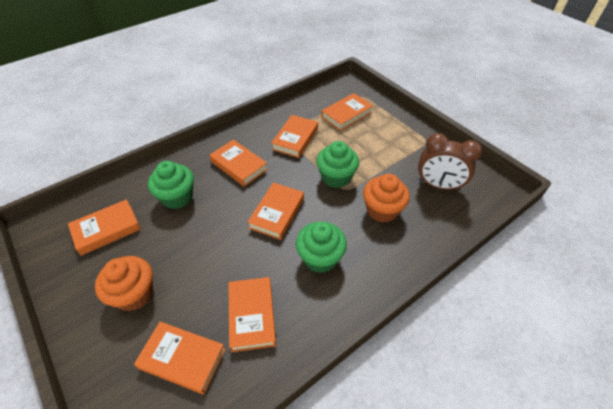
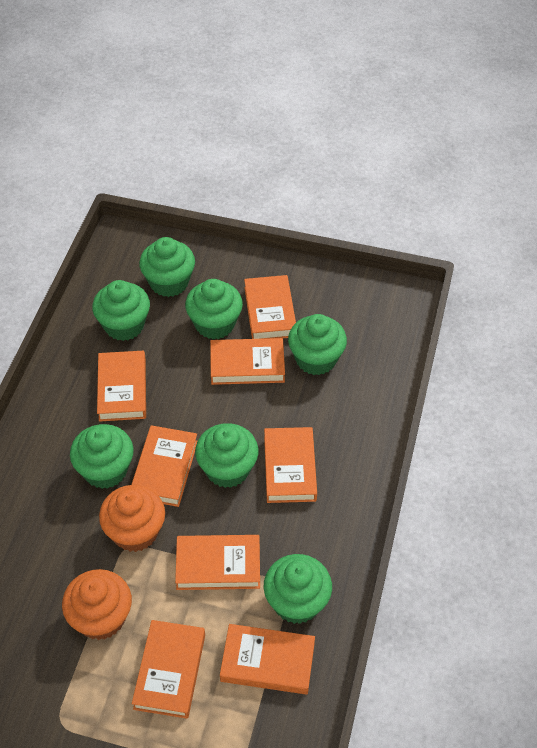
brown clock: [418,133,482,191] = 1 -> none = 0
green cupcake: [148,161,194,209] [296,222,347,273] [316,141,359,188] = 3 -> [70,424,134,489] [92,280,150,341] [139,237,195,297] [185,279,243,340] [195,423,258,488] [264,554,332,624] [288,314,347,375] = 7
orange book: [68,199,141,256] [134,322,226,395] [209,139,268,187] [228,277,276,352] [247,182,304,240] [271,115,318,158] [321,93,373,131] = 7 -> [97,351,146,422] [131,425,198,507] [132,620,205,719] [175,535,260,590] [210,338,285,385] [220,624,315,695] [244,275,296,339] [264,427,317,503] = 8

